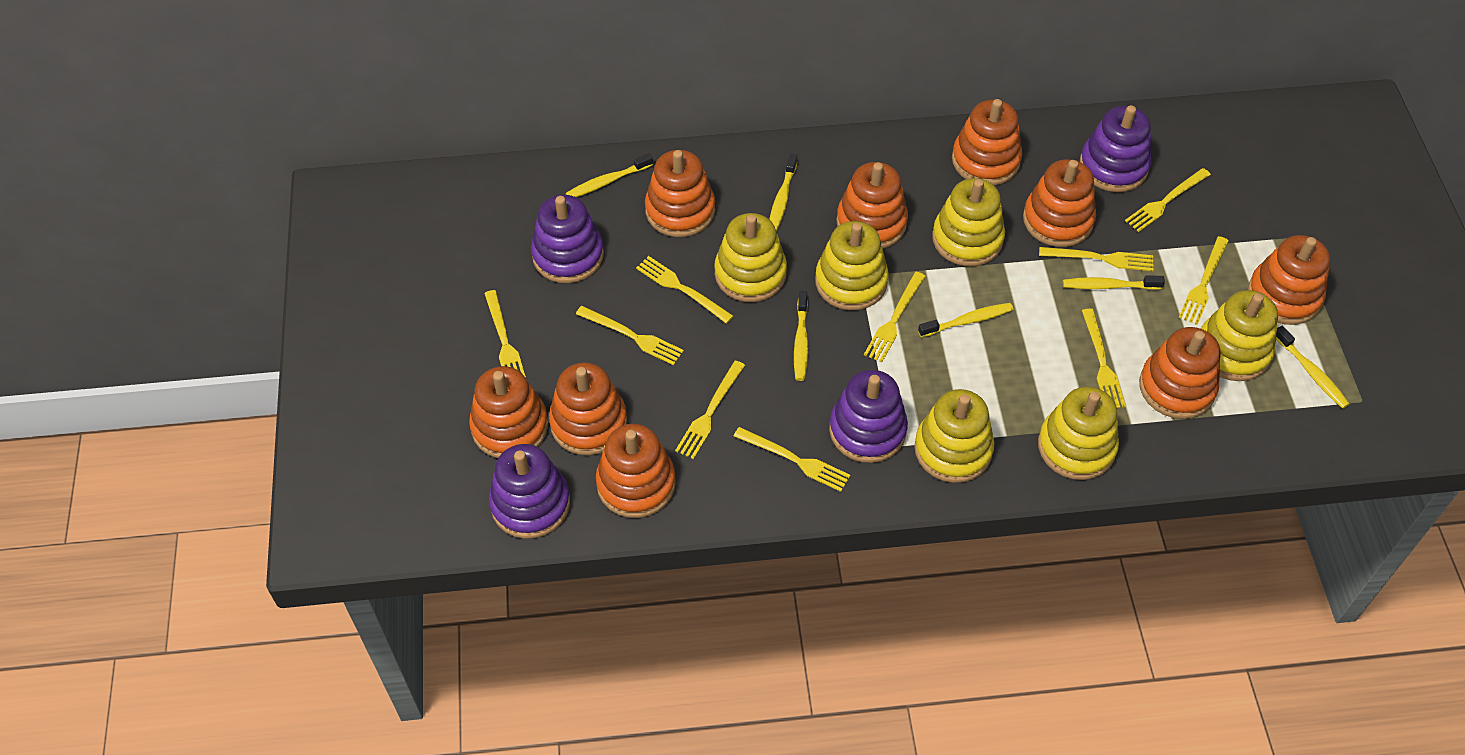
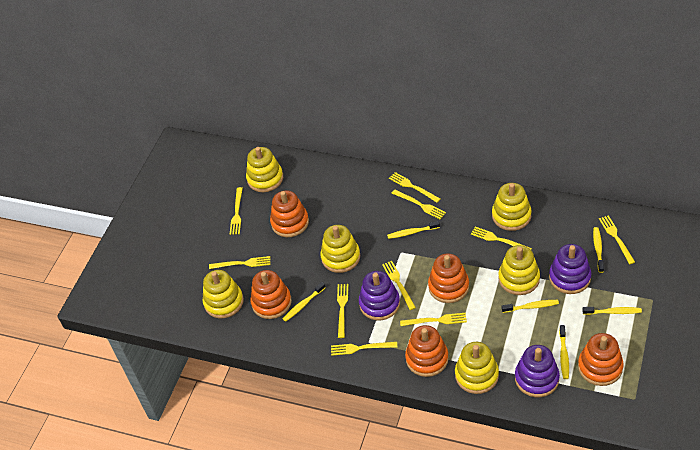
orange stacking toy: [469,366,548,458] [549,362,627,455] [596,424,676,518] [645,150,715,237] [836,162,908,248] [952,99,1022,186] [1023,159,1096,247] [1139,327,1220,419] [1248,235,1330,325] = 9 -> [250,270,292,319] [270,191,309,237] [405,325,449,377] [428,253,469,303] [578,333,624,386] = 5
purple stacking toy: [489,444,570,539] [531,195,604,283] [829,370,908,463] [1080,105,1151,192] = 4 -> [359,271,400,320] [515,345,560,397] [549,244,591,294] = 3

